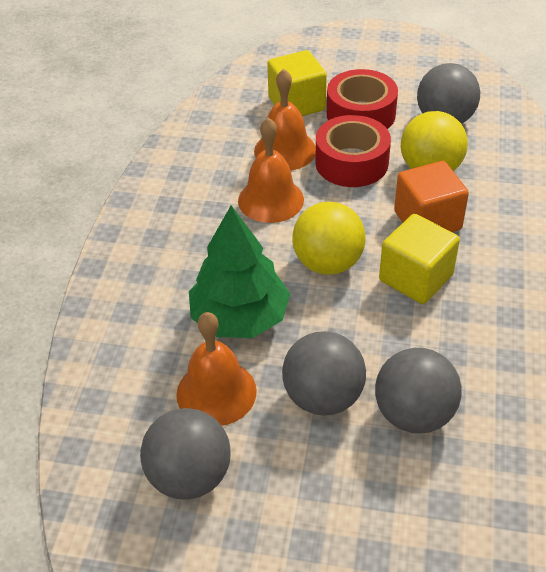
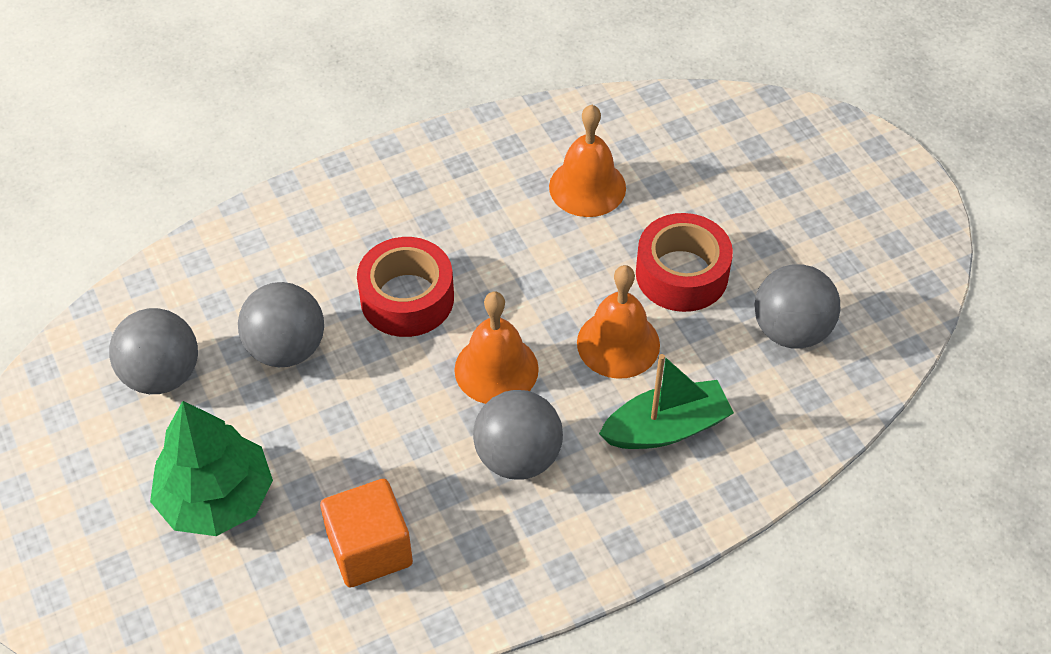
green boat: none = 0 -> [599,354,734,449] = 1
yellow ball: [292,202,366,275] [401,111,468,171] = 2 -> none = 0
yellow cube: [267,50,327,116] [379,214,460,304] = 2 -> none = 0

